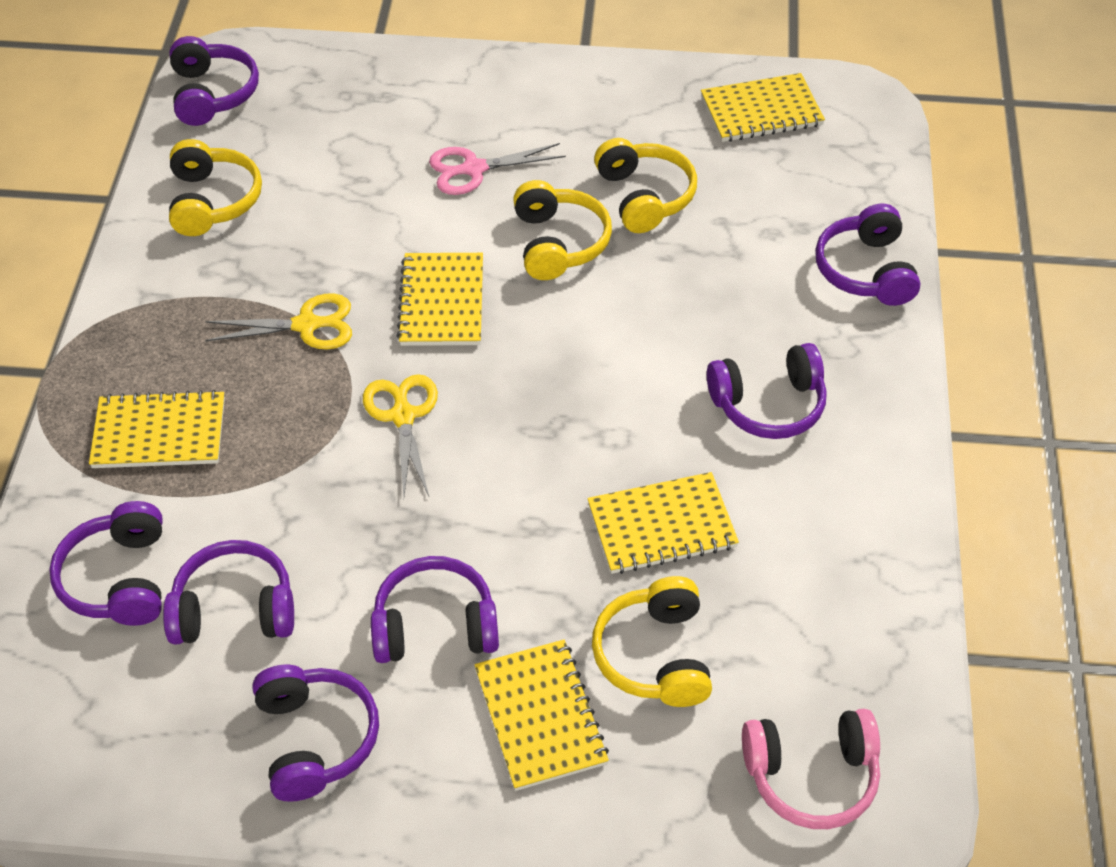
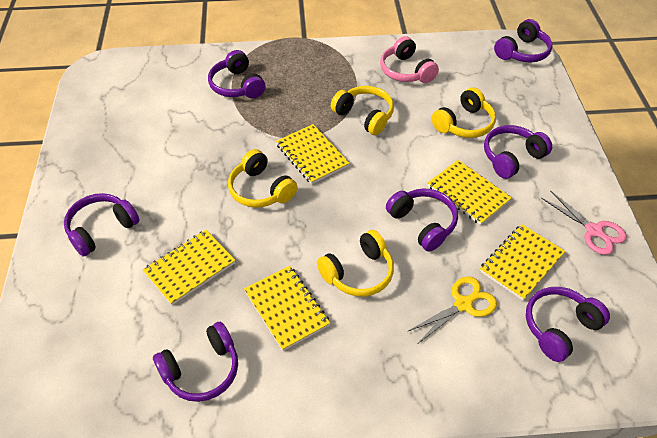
yellow scissors: [205,294,352,349] [363,374,438,496] = 2 -> [407,276,497,343] = 1

